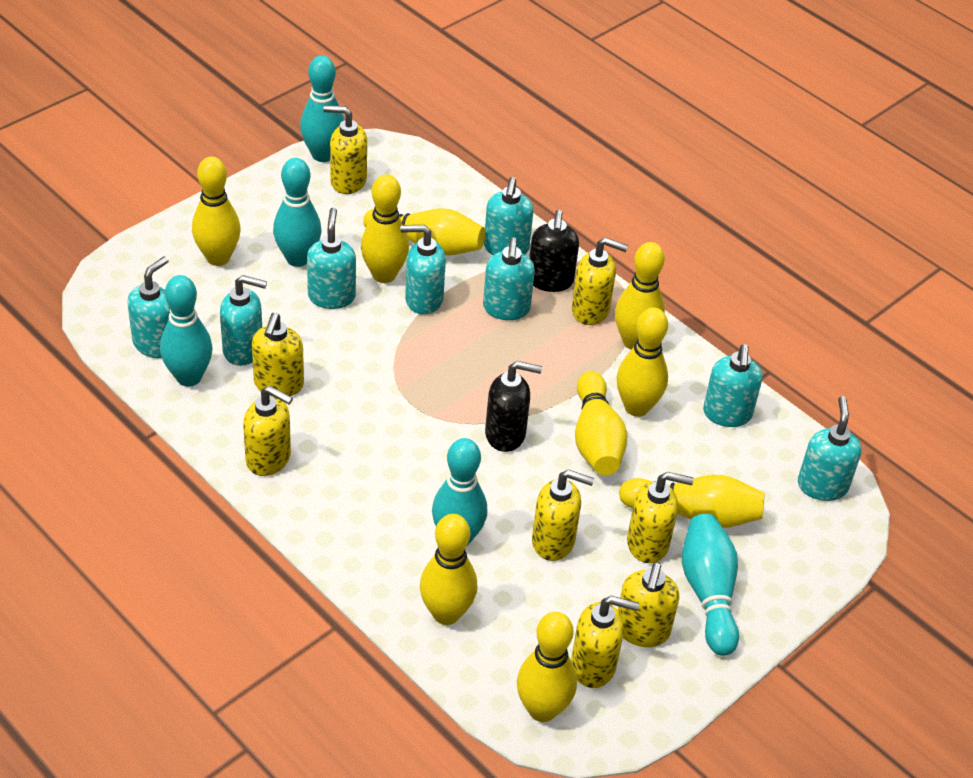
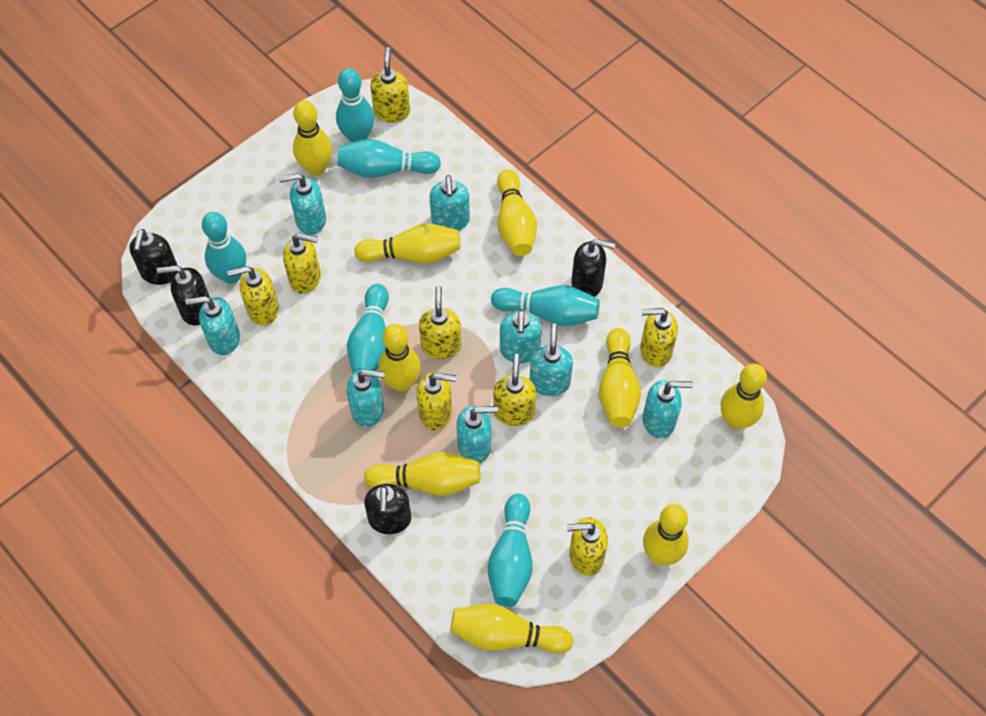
black soap dispenser: [485,361,542,452] [529,209,579,292] = 2 -> [129,229,178,285] [157,265,210,326] [364,484,411,534] [571,239,615,297] = 4
turquoise bowling pin: [160,275,213,387] [273,158,321,267] [300,55,345,162] [432,438,487,547] [682,514,739,656] = 5 -> [202,212,246,284] [336,68,374,143] [337,139,441,178] [347,284,389,373] [488,494,533,607] [491,285,599,326] = 6

